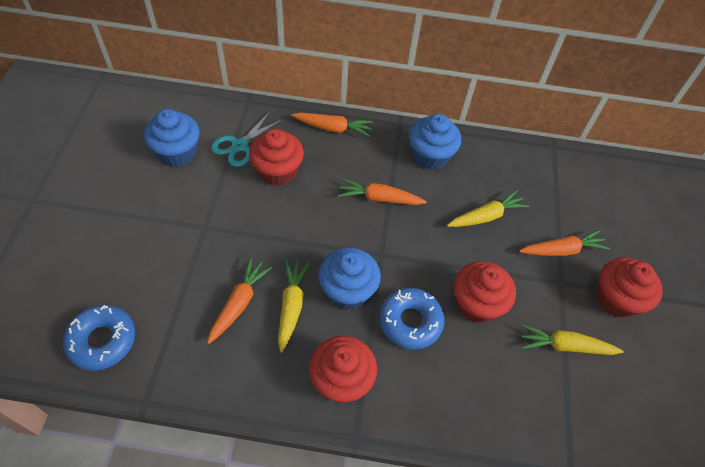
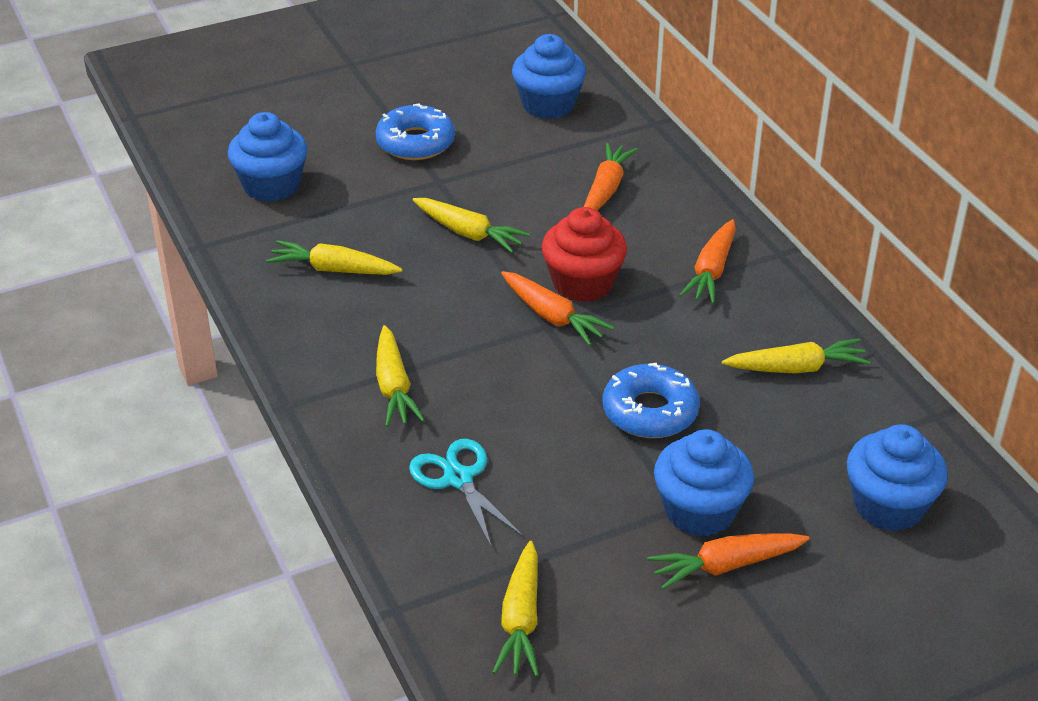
blue cupcake: [144,109,200,167] [319,248,381,309] [409,114,461,170] = 3 -> [228,112,307,202] [512,34,586,119] [654,429,754,536] [847,424,948,531] = 4
red cupcake: [249,129,304,186] [309,336,377,403] [454,261,516,323] [596,257,663,318] = 4 -> [541,207,627,302] = 1
yellow carrot: [278,260,310,353] [447,190,530,227] [521,324,624,355] = 3 -> [266,240,402,275] [376,325,425,427] [413,198,530,253] [493,541,539,677] [722,338,870,373] = 5

